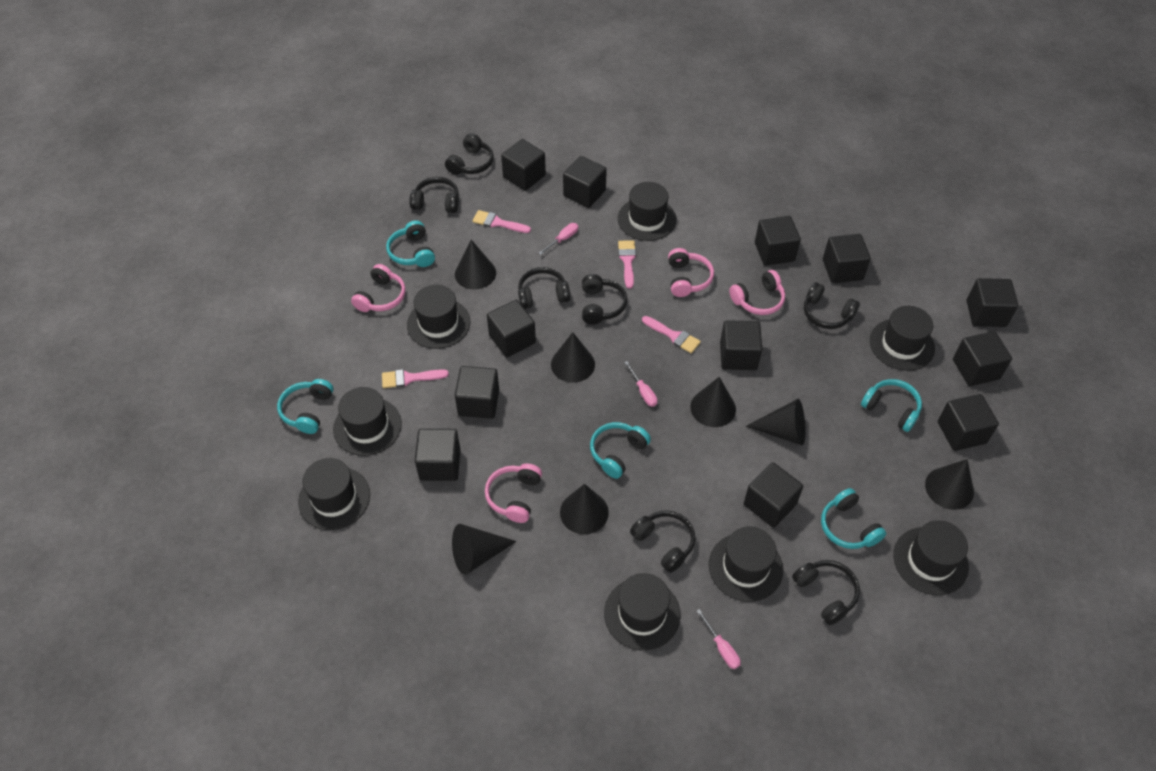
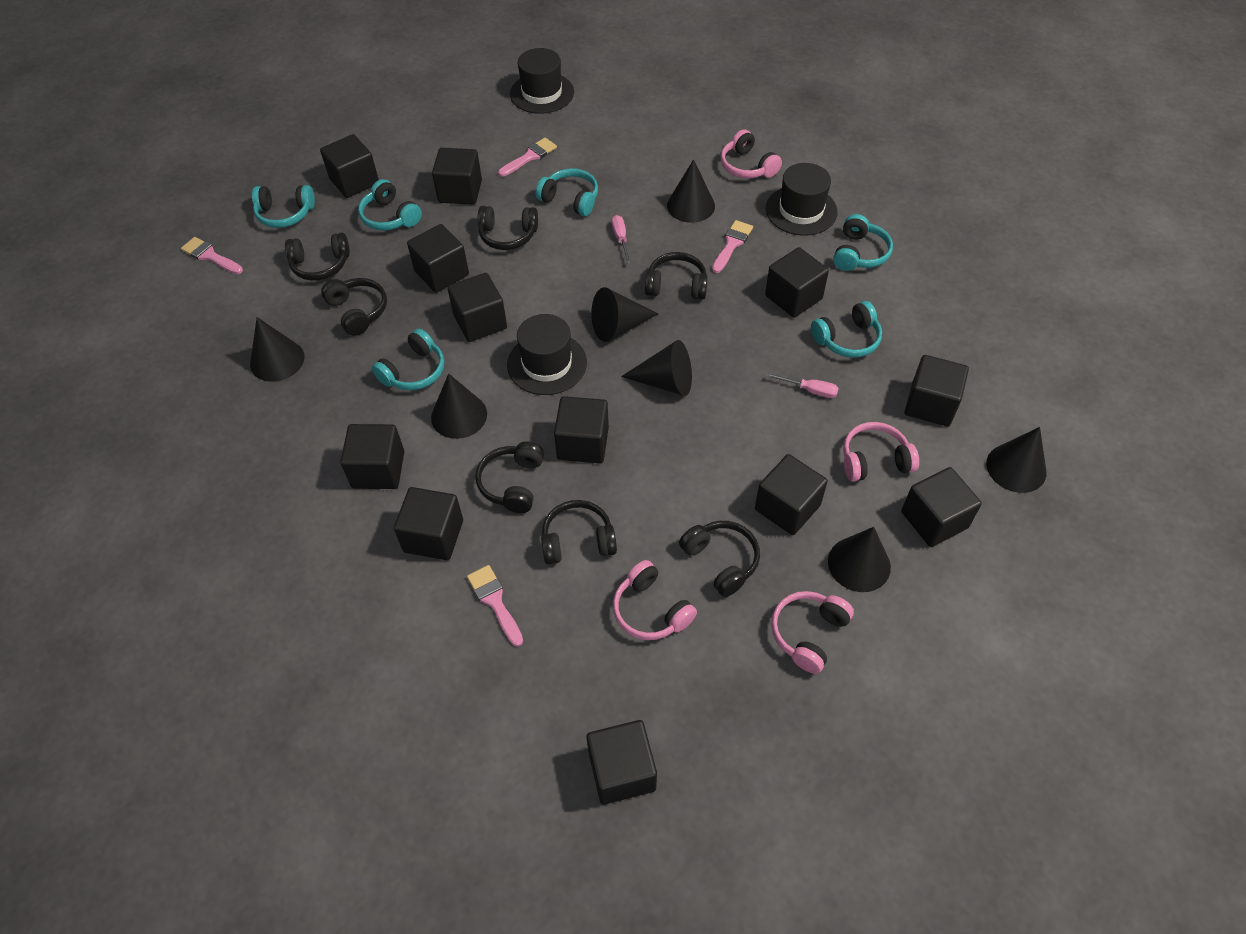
black hat: [298,458,370,530] [333,387,402,456] [407,285,470,349] [604,573,681,650] [618,182,676,241] [709,527,783,602] [870,306,935,371] [893,520,969,595] = 8 -> [507,314,587,395] [510,48,574,114] [766,163,838,236] = 3
pink screwdriver: [539,223,578,255] [624,361,657,407] [696,609,741,669] = 3 -> [611,215,631,263] [766,373,839,398] = 2
turquoise headphones: [277,379,334,434] [386,220,435,267] [590,422,651,479] [821,488,886,549] [861,379,922,432] = 5 -> [252,185,315,228] [358,179,422,231] [372,329,444,390] [536,168,598,216] [811,301,882,358] [833,214,893,271] = 6

